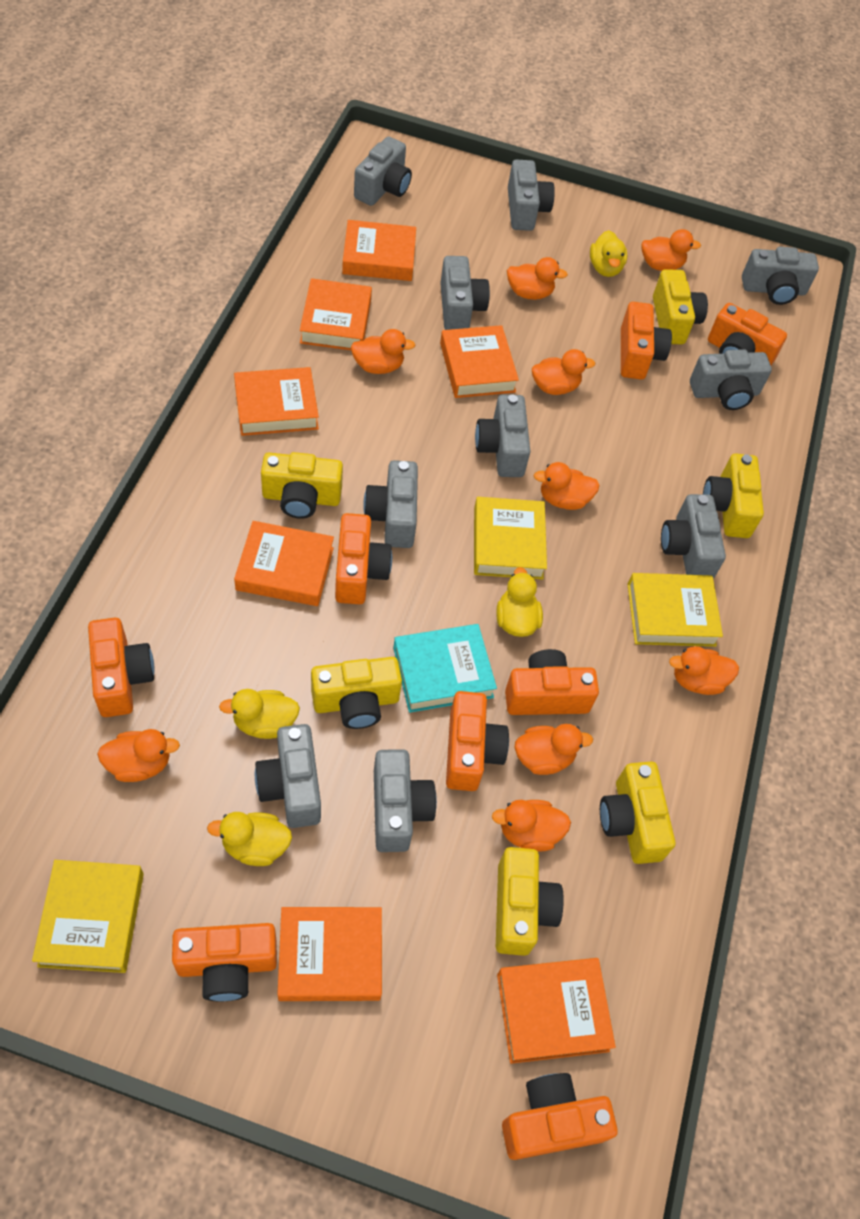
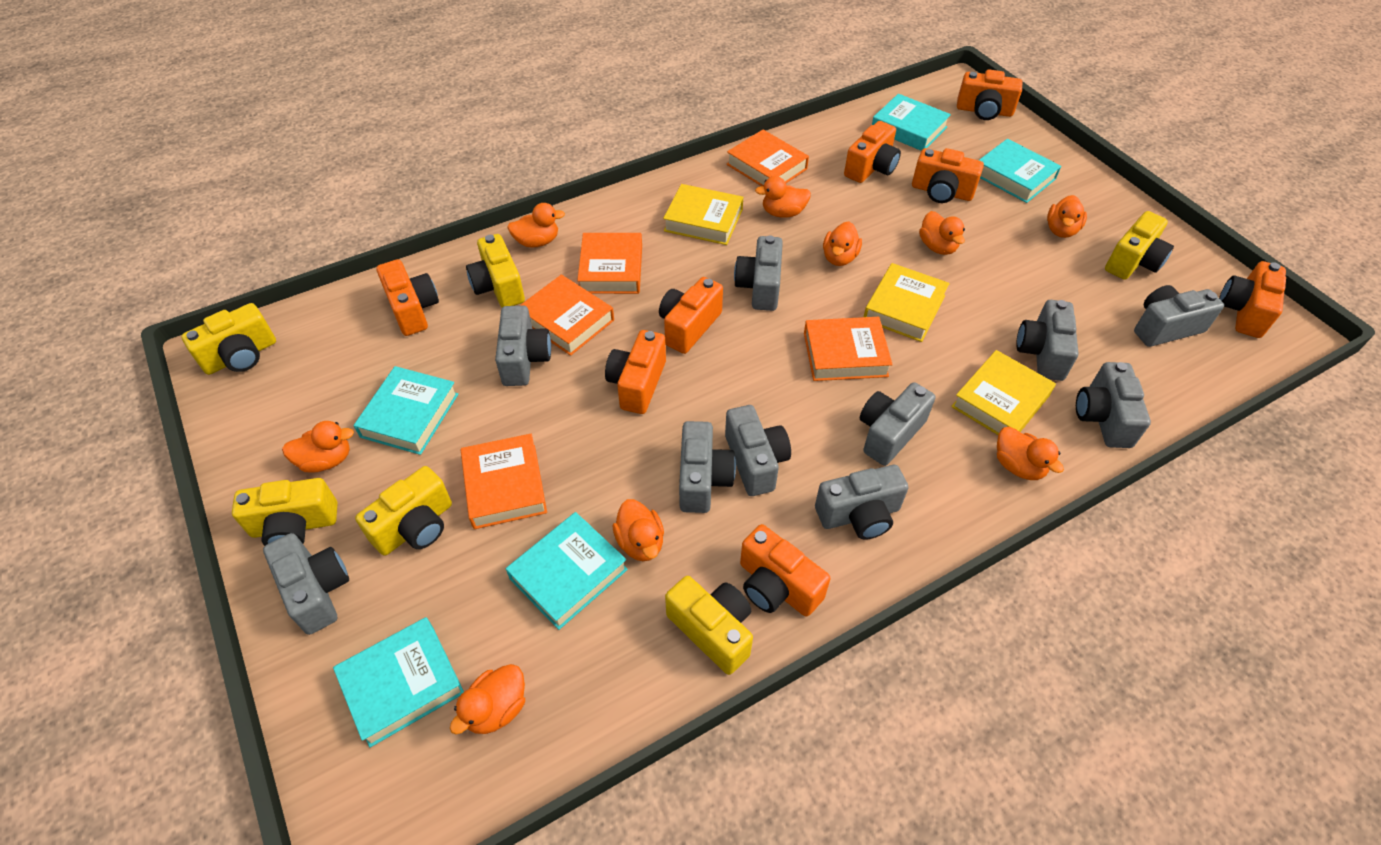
orange book: [234,367,319,436] [234,521,334,606] [277,907,382,1001] [300,278,372,350] [342,220,416,281] [440,325,519,398] [497,958,616,1064] = 7 -> [461,434,547,529] [520,275,614,356] [577,233,642,294] [727,130,809,186] [804,317,893,381] = 5
turquoise book: [393,624,497,713] = 1 -> [333,617,464,748] [353,366,458,455] [506,512,628,630] [872,94,951,151] [979,139,1061,203] = 5
yellow duck: [207,812,292,866] [219,689,300,739] [496,567,543,637] [590,230,627,277] = 4 -> none = 0

